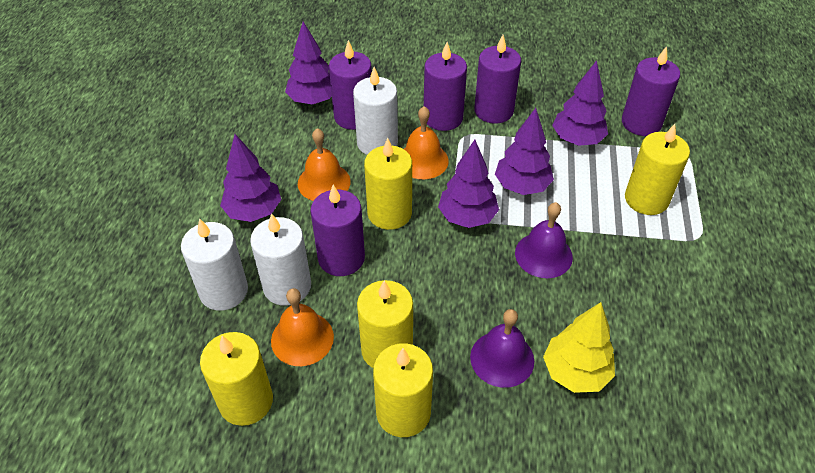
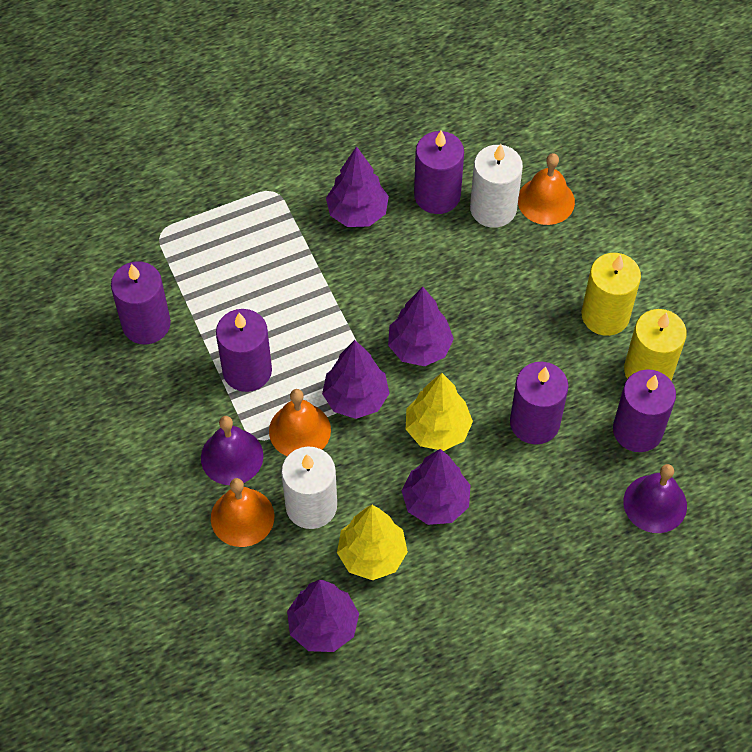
white candle: [181,218,248,311] [250,213,311,306] [353,67,398,155] = 3 -> [281,446,337,529] [470,144,523,228] = 2
yellow candle: [200,332,273,426] [357,280,413,368] [364,138,412,230] [373,343,433,437] [625,124,690,215] = 5 -> [581,253,641,336] [624,309,687,381] = 2
yellow tree: [543,302,615,393] = 1 -> [337,505,408,580] [406,373,473,451] = 2

